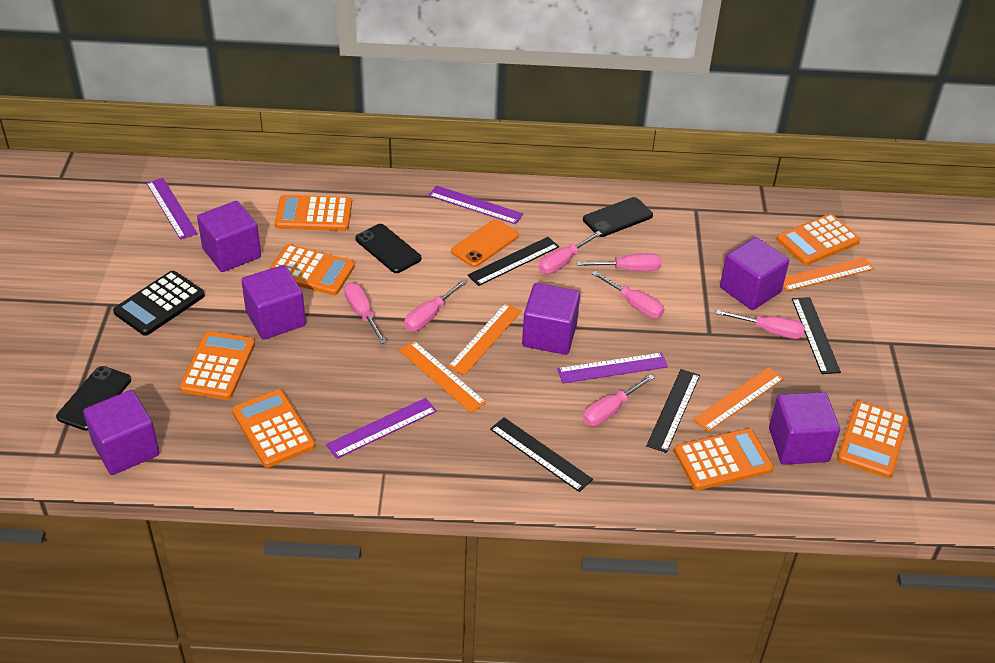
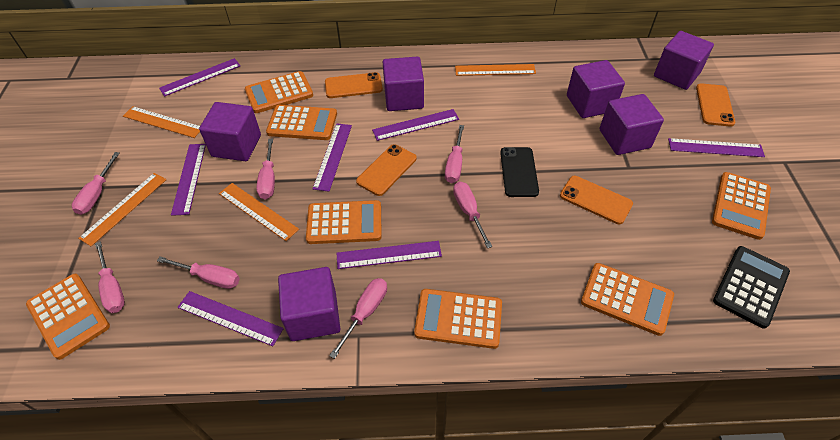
black phone: [56,366,131,431] [355,224,421,273] [583,197,653,237] = 3 -> [500,147,539,197] = 1
black ruler: [468,237,559,286] [490,417,593,492] [646,369,700,453] [792,297,841,374] = 4 -> none = 0
orange phone: [451,219,519,267] = 1 -> [325,72,383,98] [356,144,417,196] [560,176,633,224] [696,83,735,127] = 4
purple ruler: [146,178,198,240] [326,398,437,459] [428,185,523,224] [557,352,668,383] = 4 -> [159,58,241,97] [171,144,206,216] [177,291,284,346] [313,123,352,192] [336,241,442,269] [372,109,459,141] [668,138,765,157] = 7

